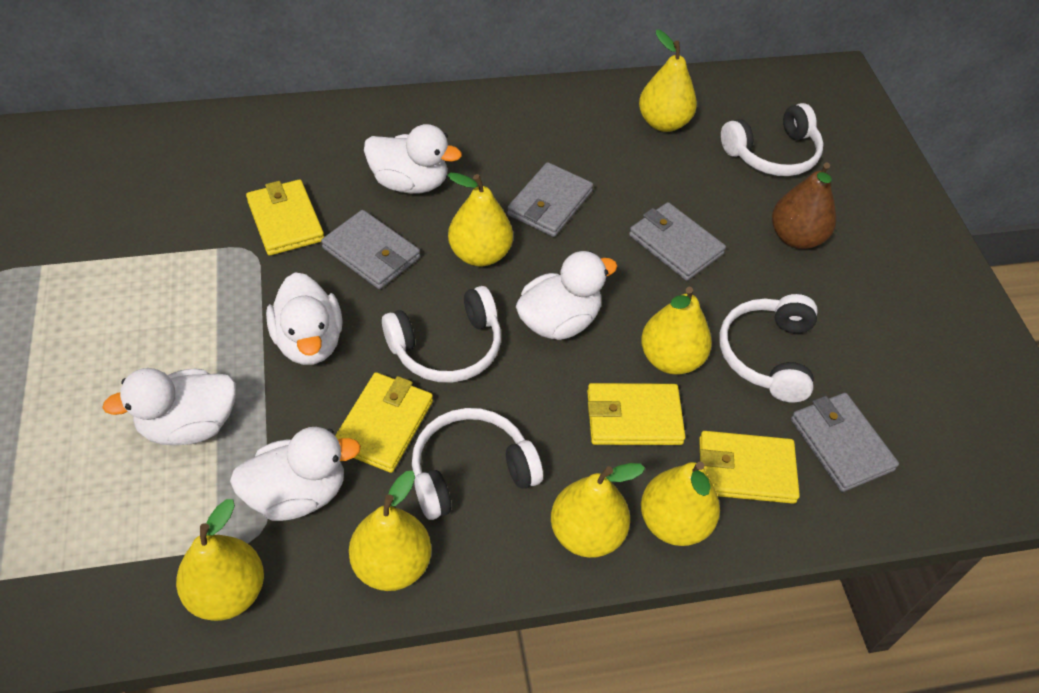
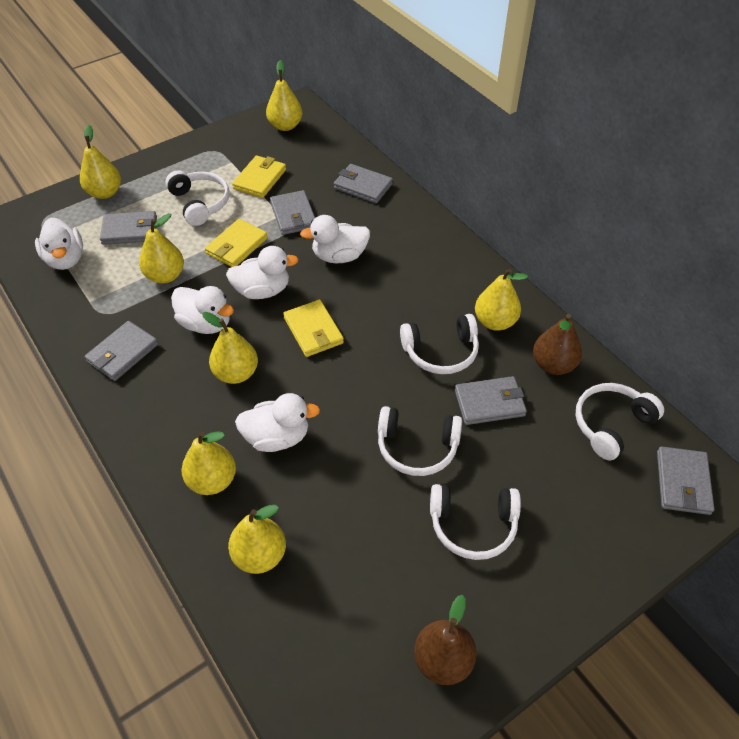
brown pear: [772,162,836,249] = 1 -> [414,595,477,685] [533,314,582,375] = 2
grey wallet: [321,210,420,289] [507,162,593,237] [629,202,726,281] [791,393,899,492] = 4 -> [84,321,158,381] [100,211,157,245] [270,190,315,235] [334,164,393,204] [455,376,527,425] [657,446,714,515] = 6
white headphones: [382,286,501,383] [412,408,543,520] [719,294,818,402] [721,103,824,176] = 4 -> [165,170,229,226] [378,406,462,476] [400,314,479,374] [430,484,521,560] [576,383,664,460] = 5
yellow wallet: [246,180,324,256] [335,372,433,473] [587,383,685,445] [699,431,800,504] = 4 -> [205,219,268,267] [232,155,286,198] [283,300,344,357] = 3

